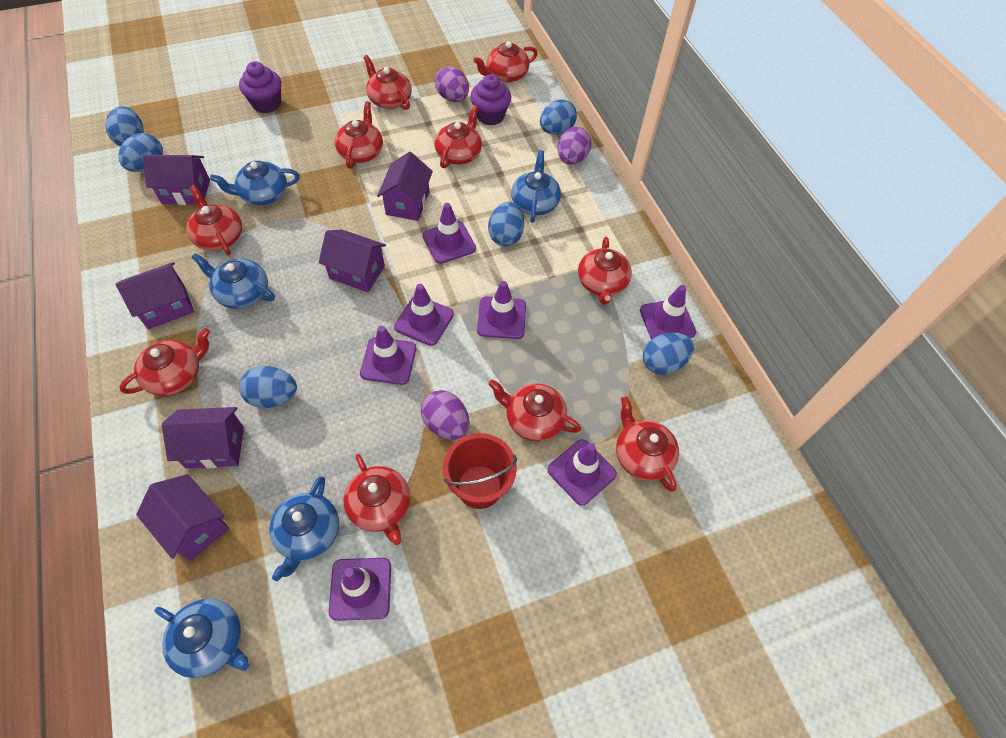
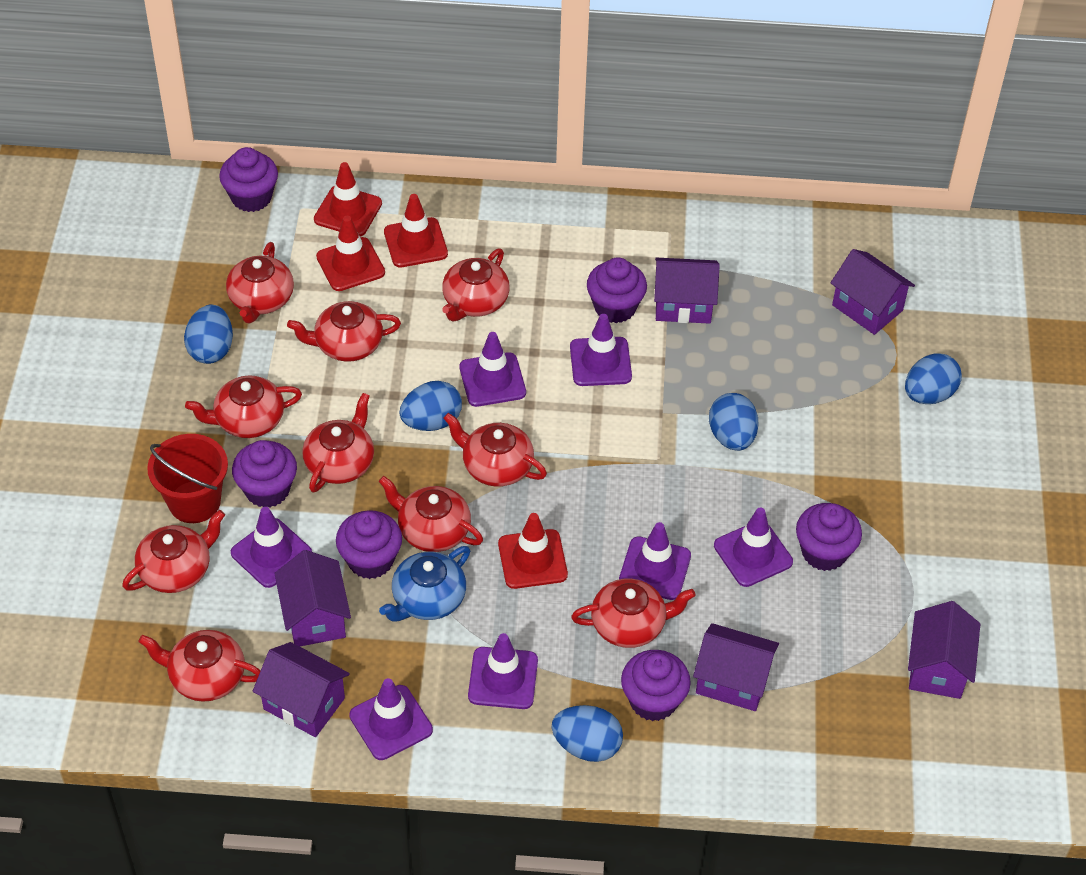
blue egg: [105,106,144,146] [118,133,163,172] [239,366,297,408] [488,202,524,246] [540,99,577,135] [643,333,694,375] = 6 -> [184,305,233,364] [400,381,462,431] [552,705,623,762] [709,393,758,451] [905,353,962,404] = 5
blue teapot: [155,599,249,678] [191,253,275,309] [210,161,300,205] [269,476,339,581] [511,150,561,223] = 5 -> [379,546,470,622] = 1
purple cupcake: [239,61,281,113] [470,74,511,126] = 2 -> [219,147,278,212] [232,440,297,508] [336,510,402,579] [587,257,647,323] [621,650,691,721] [796,503,862,571] = 6
purple egg: [421,390,469,440] [435,66,469,102] [557,127,591,165] = 3 -> none = 0
red traffic cone: none = 0 -> [314,162,382,236] [316,216,385,291] [384,194,448,267] [498,513,568,589] = 4

